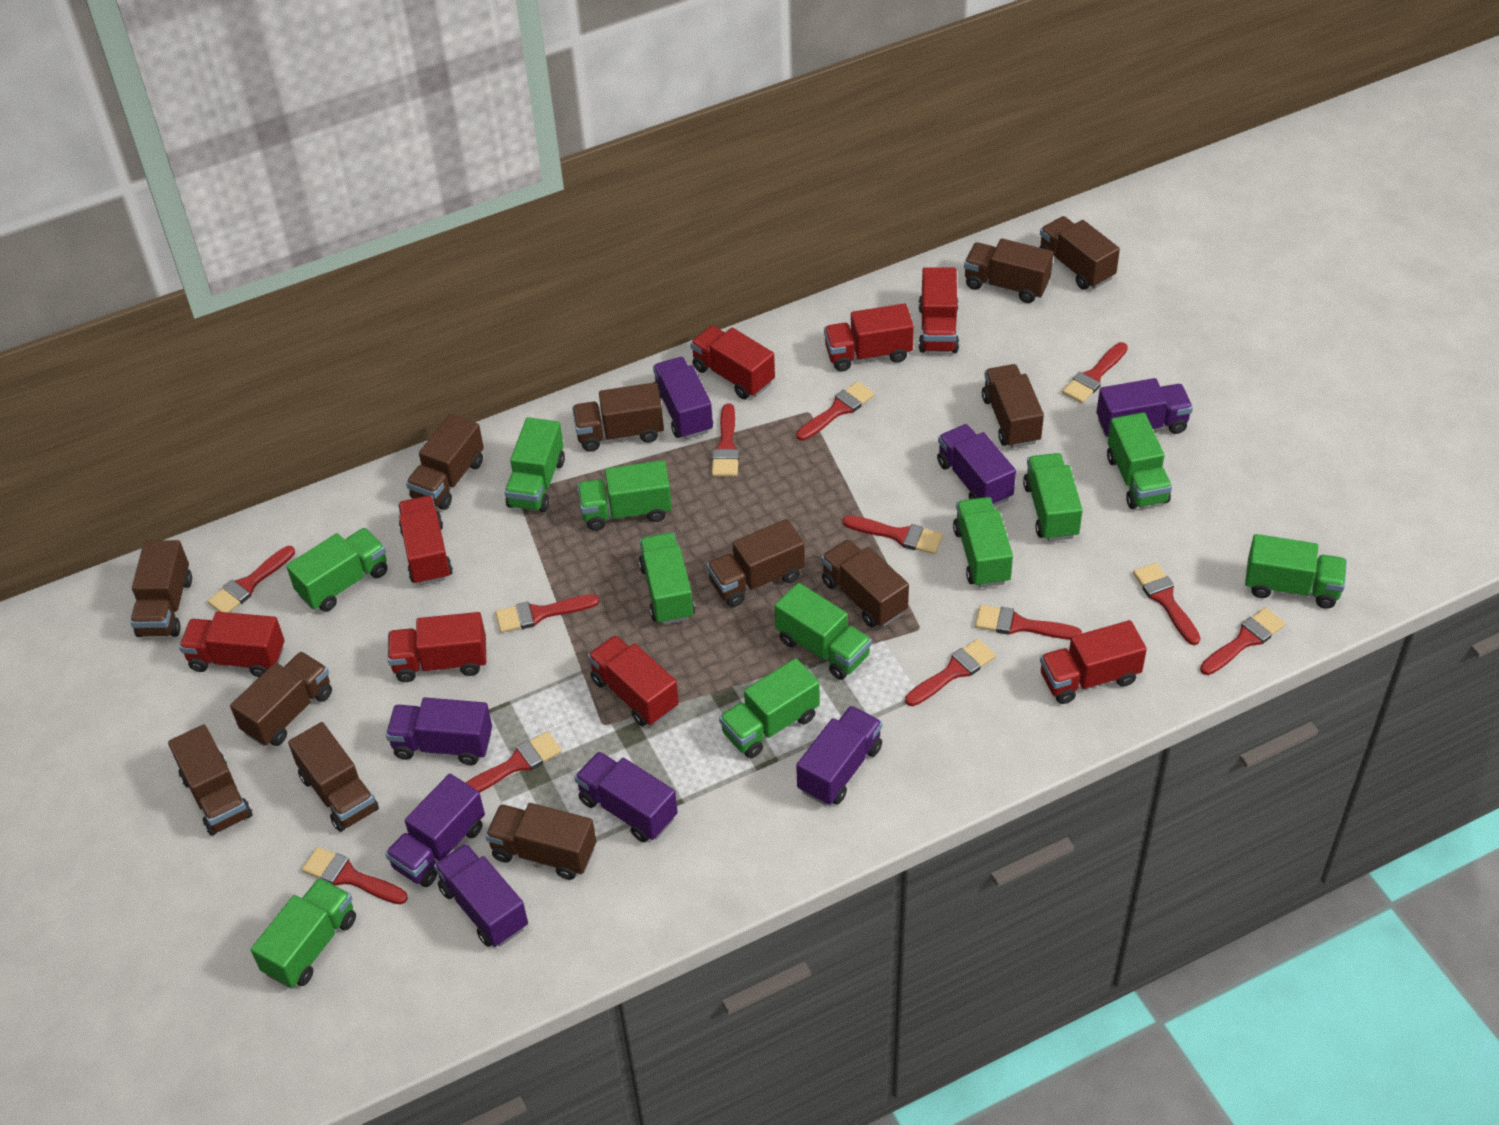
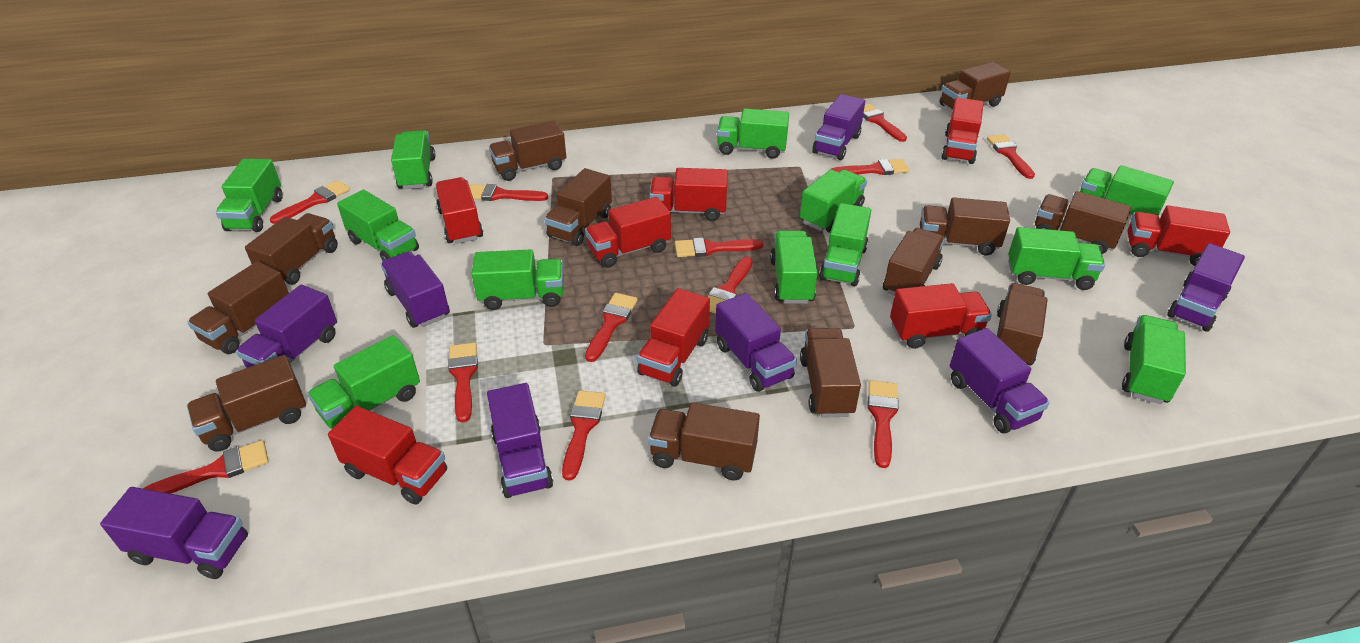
green truck: [251,878,356,988] [286,528,388,612] [505,417,565,512] [577,460,672,531] [639,533,695,625] [719,658,820,758] [775,583,872,680] [953,497,1013,588] [1023,453,1083,541] [1107,412,1172,509] [1245,534,1347,609] = 11 -> [216,159,283,232] [307,335,420,429] [337,190,419,261] [391,130,436,189] [471,249,564,310] [717,108,789,159] [770,231,818,304] [800,169,867,233] [819,203,871,286] [1008,227,1105,290] [1080,165,1174,217] [1122,315,1186,404] = 12

